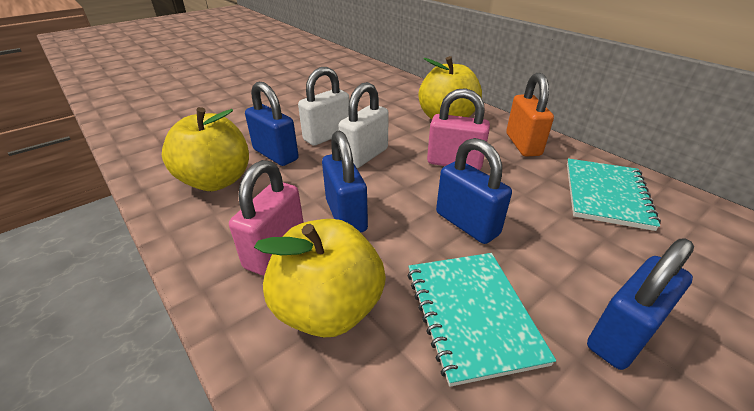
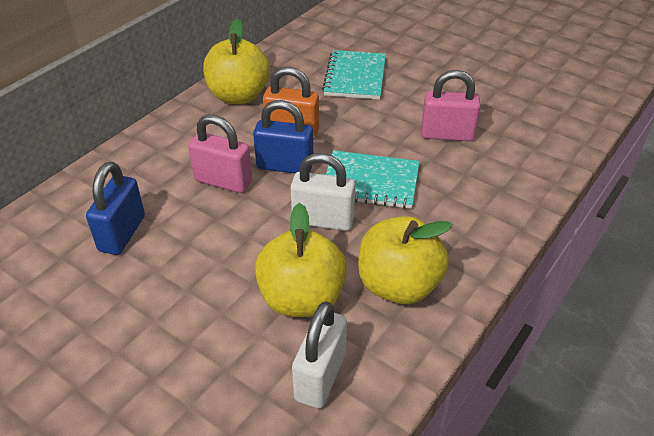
blue padlock: [245,82,299,166] [322,131,368,233] [436,138,512,244] [587,238,694,370] = 4 -> [86,162,145,255] [253,100,313,173] = 2

